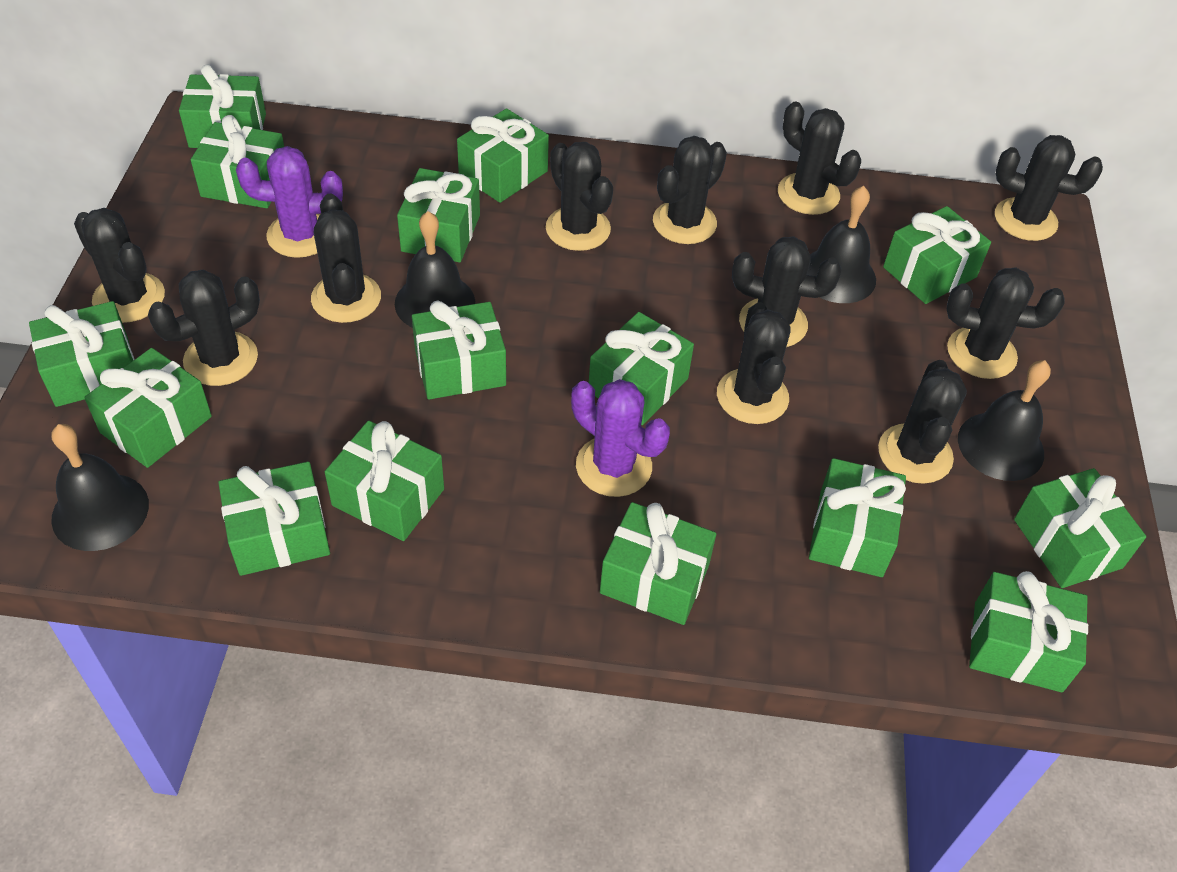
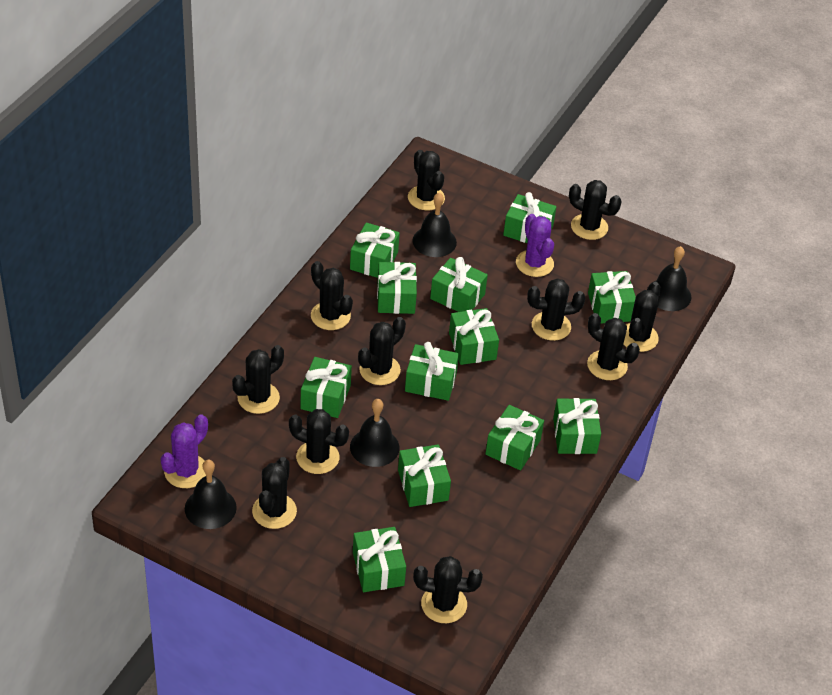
green gift: [29,301,134,407] [84,348,212,468] [179,64,266,148] [191,115,284,208] [218,461,330,576] [325,421,444,541] [397,168,480,262] [412,301,506,400] [457,108,549,203] [589,312,694,425] [600,502,716,625] [809,458,906,577] [883,206,991,304] [969,571,1088,692] [1014,468,1146,588] = 15 -> [300,357,352,418] [350,223,400,278] [353,527,406,592] [377,262,417,314] [398,444,451,507] [405,342,459,401] [430,257,488,312] [449,308,499,365] [485,405,544,470] [503,192,557,243] [553,398,601,454] [588,271,636,324] = 12

